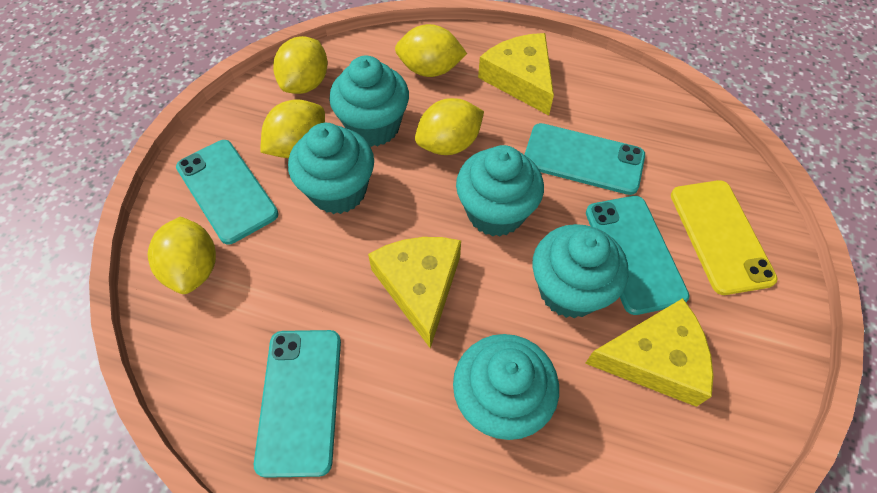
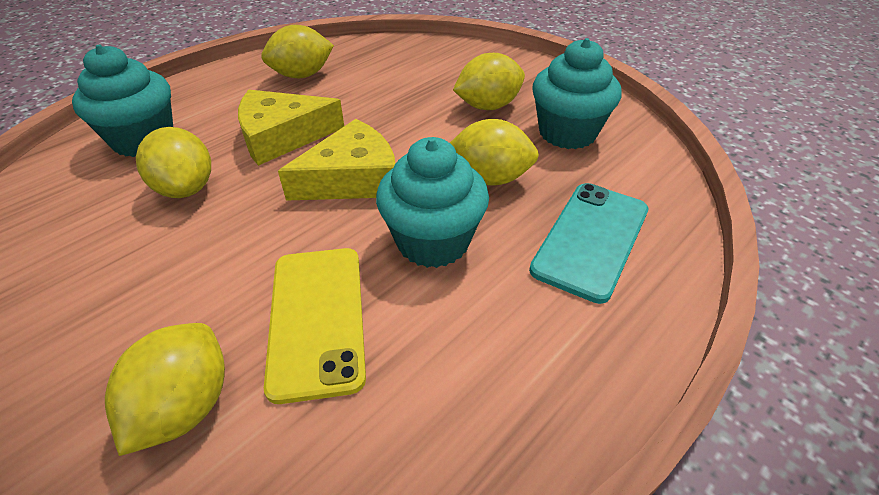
turquoise cupcake: [288,123,374,214] [329,56,409,147] [453,334,559,440] [456,145,544,237] [532,224,629,318] = 5 -> [72,45,173,157] [376,137,489,268] [532,38,622,149] = 3
turquoise phone: [176,140,278,244] [254,330,341,478] [524,123,645,195] [586,196,690,315] = 4 -> [529,183,648,304] = 1
yellow cheese: [368,237,461,348] [478,33,554,116] [585,298,713,407] = 3 -> [238,90,344,166] [278,119,395,201] = 2

